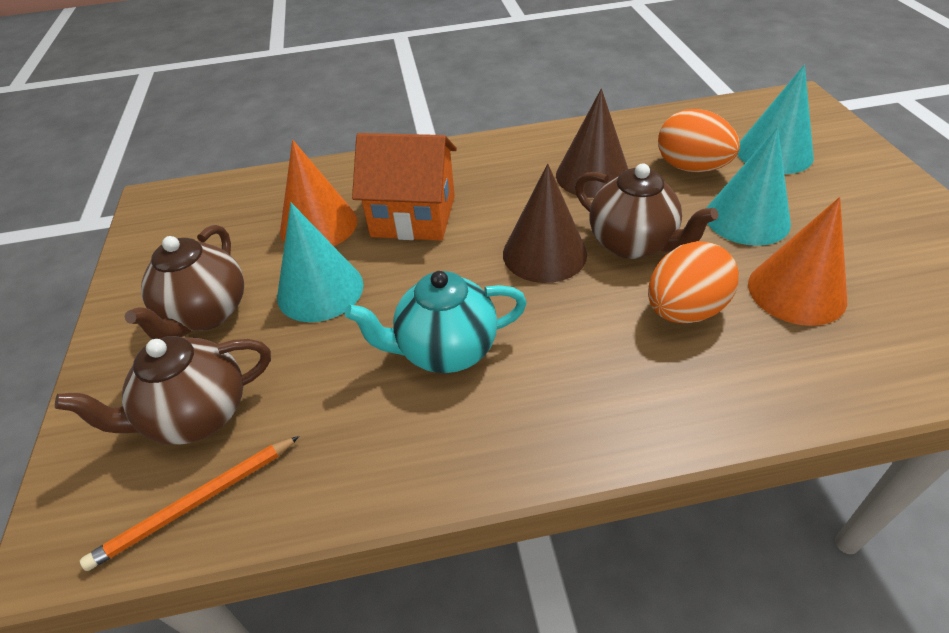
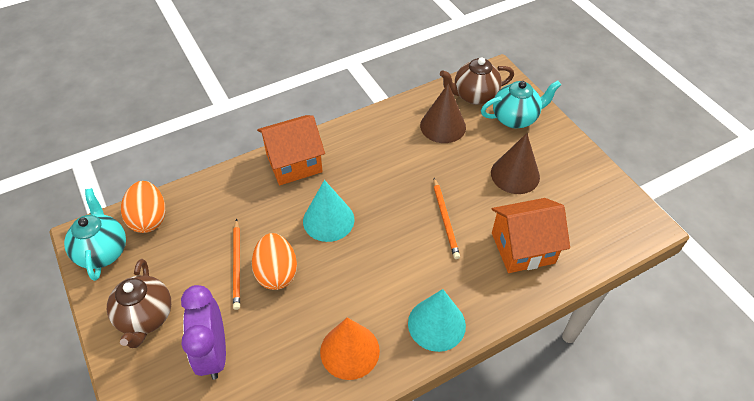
brown teapot: [55,336,271,445] [124,225,244,339] [575,163,718,259] = 3 -> [107,259,171,348] [440,57,514,105] = 2
orange cone: [280,140,357,246] [748,197,847,326] = 2 -> [320,318,380,380] = 1
orange house: [352,133,457,241] = 1 -> [257,115,325,185] [492,198,570,273] = 2
orange pencil: [80,436,300,571] = 1 -> [233,219,240,310] [433,178,460,259] = 2
purple clock: none = 0 -> [181,285,226,380] = 1
turquoise cone: [277,203,364,322] [707,127,791,246] [737,65,814,174] = 3 -> [303,180,354,242] [408,289,466,352] = 2
turquoise teapot: [345,271,527,373] = 1 -> [64,188,126,281] [481,81,561,128] = 2

